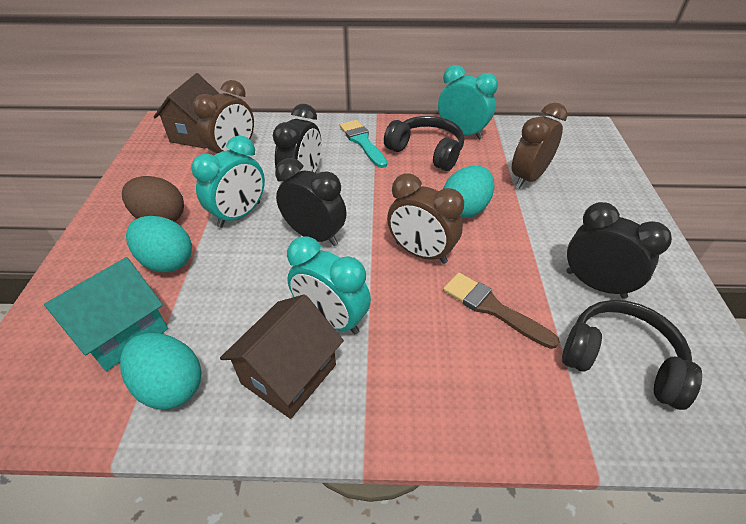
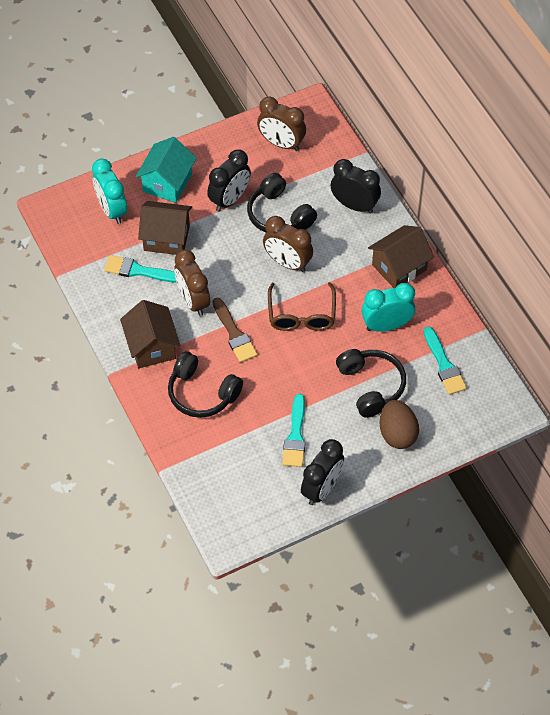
black headphones: [384,116,464,171] [562,300,702,410] = 2 -> [168,351,243,418] [247,173,317,233] [336,349,406,418] = 3
brown glasses: none = 0 -> [268,282,336,331] = 1
brown house: [153,73,220,148] [220,295,344,419] = 2 -> [120,300,180,368] [138,201,192,255] [368,225,434,288] = 3
turquoise brush: [340,120,387,168] = 1 -> [104,255,177,283] [282,394,306,467] [424,327,467,395] = 3
turquoise clock: [191,135,265,228] [287,236,371,334] [438,65,498,140] = 3 -> [92,159,127,224] [362,283,415,332] = 2
turquoise egg: [120,333,202,410] [126,216,192,272] [443,166,494,218] = 3 -> none = 0

